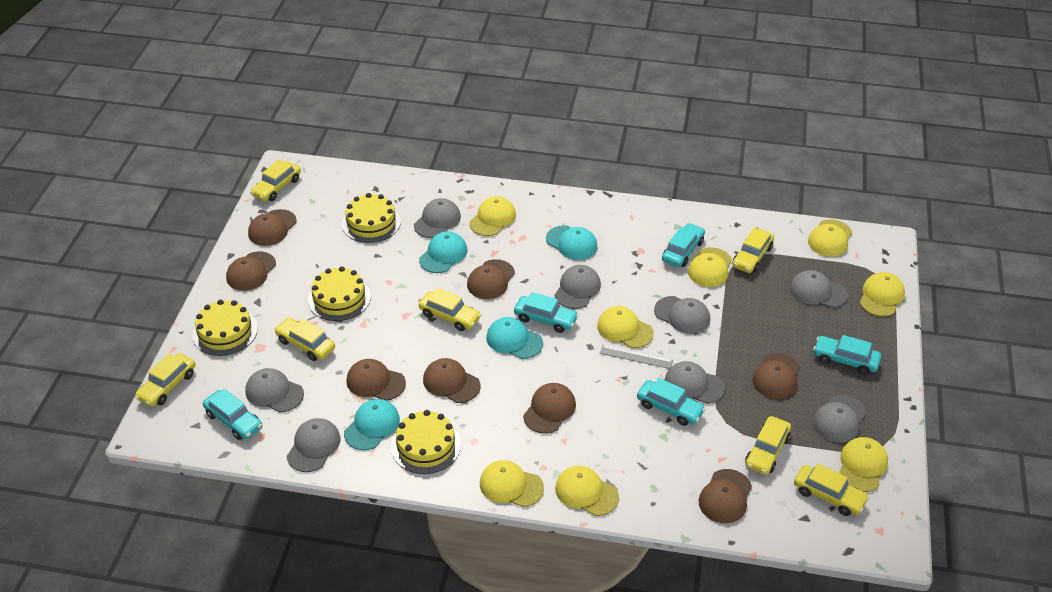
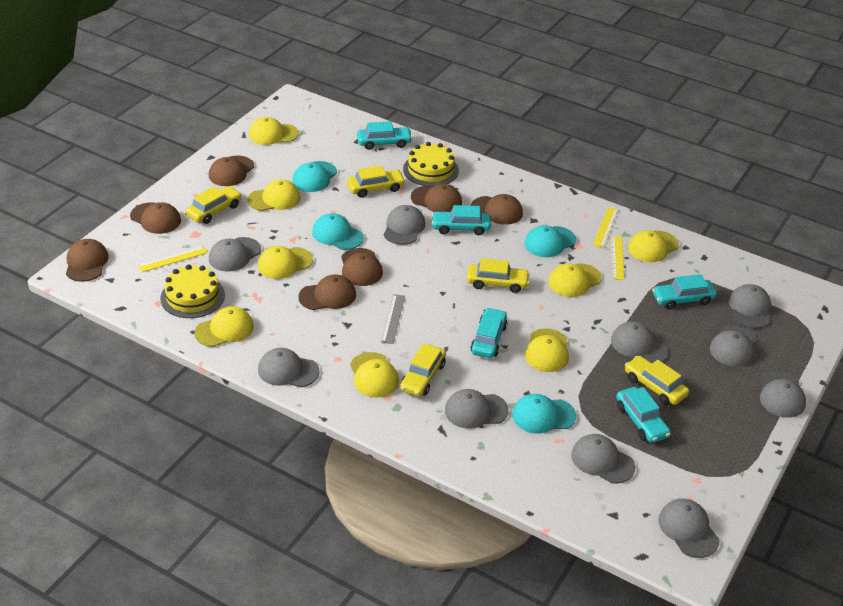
brown cap: [226,251,276,291] [248,209,297,246] [346,359,406,401] [423,358,481,403] [467,259,515,299] [523,383,576,434] [699,469,752,523] [753,353,800,399] = 8 -> [66,239,109,282] [130,202,181,234] [209,155,254,186] [298,274,356,310] [341,248,383,286] [411,184,462,212] [471,194,523,225] = 7
grey cap: [246,368,304,412] [287,418,341,472] [414,198,461,238] [554,265,601,309] [654,296,710,334] [664,361,725,404] [790,270,848,308] [813,395,866,443] = 8 -> [209,237,261,272] [258,348,320,387] [384,205,425,245] [445,389,508,429] [571,434,636,483] [611,321,668,363] [658,499,720,558] [710,325,757,367] [729,284,771,329] [760,371,806,418] = 10
yellow cake: [192,299,258,356] [308,266,371,321] [342,193,401,243] [391,410,461,474] = 4 -> [160,264,225,318] [403,142,459,187] = 2
yellow car: [135,353,195,407] [250,159,301,201] [274,318,335,361] [419,288,481,331] [733,227,774,273] [745,416,791,475] [794,464,869,516] = 7 -> [186,186,242,224] [347,165,406,197] [400,344,446,397] [467,258,530,293] [625,356,689,405] = 5
yellow ruler: none = 0 -> [138,246,208,272] [593,207,618,248] [611,236,624,280] = 3

